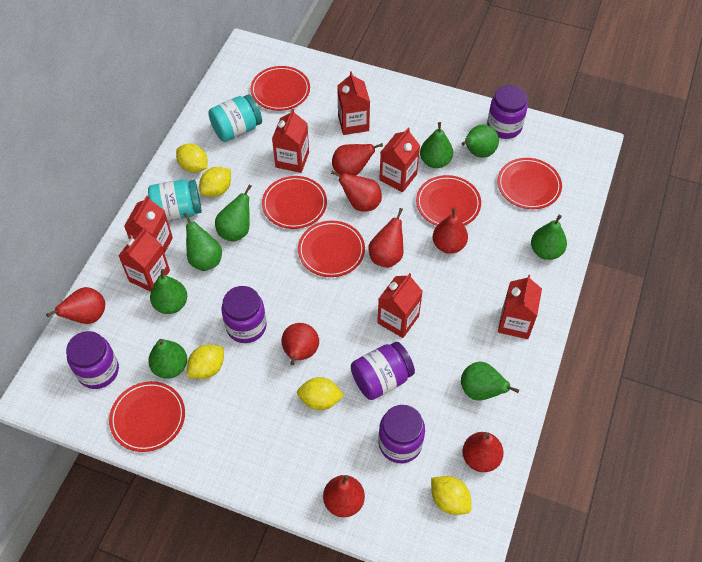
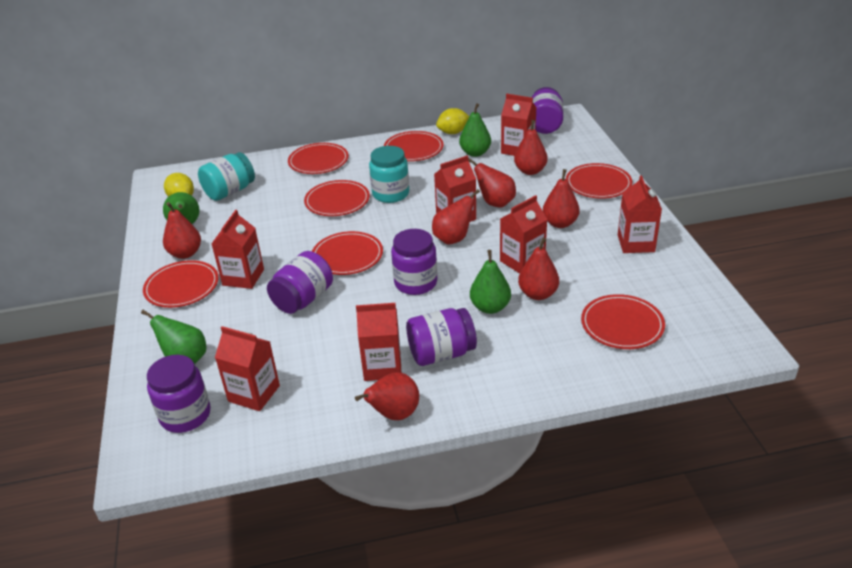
green pear: [148,339,187,379] [150,269,187,314] [183,213,222,271] [215,184,252,242] [420,122,453,168] [461,124,499,158] [461,362,519,401] [531,215,567,260] = 8 -> [141,310,206,364] [163,192,199,224] [459,103,491,157] [470,250,511,314] = 4
red pear: [46,287,105,324] [281,323,319,365] [323,475,365,517] [331,171,382,212] [332,143,383,176] [369,208,403,268] [433,208,468,254] [462,432,504,472] = 8 -> [163,202,201,259] [355,372,419,420] [432,189,480,245] [468,158,516,207] [514,120,548,175] [518,238,559,300] [543,169,580,228] = 7
red plate: [109,381,185,452] [250,66,310,111] [262,176,327,229] [298,220,365,277] [416,175,481,226] [497,158,562,209] = 6 -> [143,260,219,308] [288,143,349,174] [304,180,370,216] [312,231,383,275] [384,131,444,161] [566,163,632,199] [581,294,665,349] = 7
yellow lemon: [176,144,208,173] [187,344,224,379] [199,167,231,197] [297,377,344,410] [431,476,472,515] = 5 -> [164,173,194,197] [436,108,469,134] = 2

